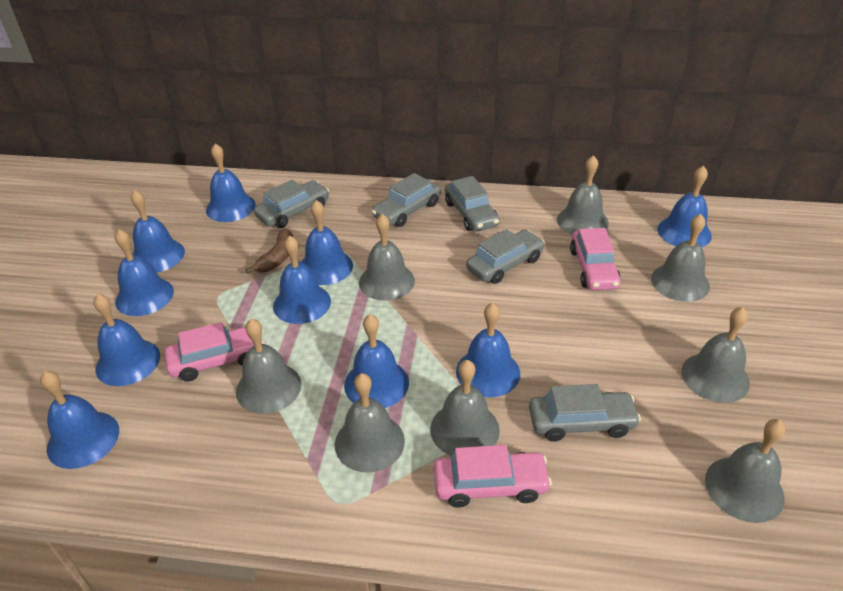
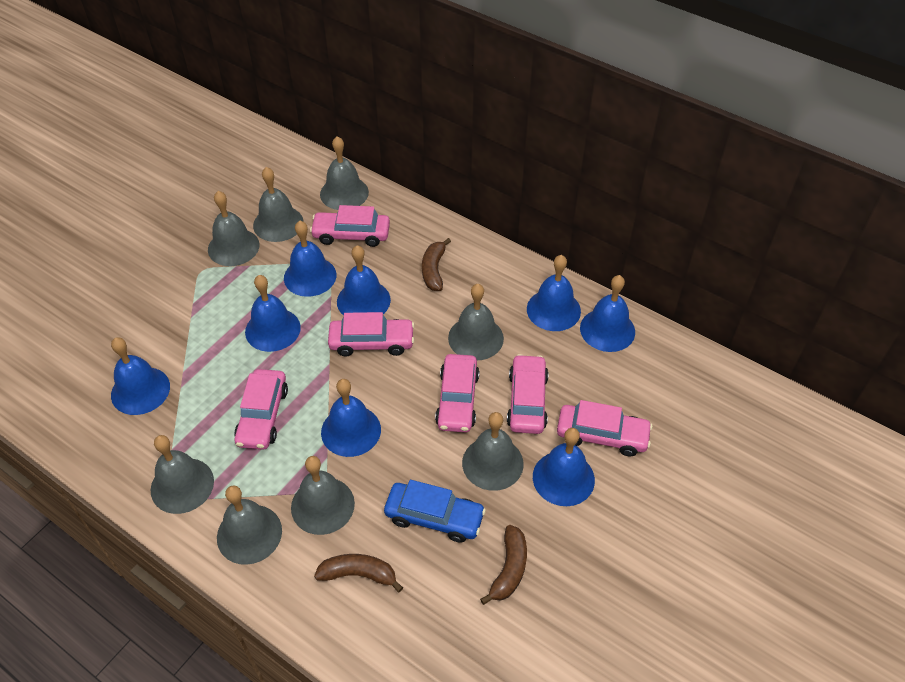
blue bell: [40,371,119,469] [93,294,160,386] [115,229,174,316] [131,190,185,273] [206,144,256,222] [273,236,331,324] [301,200,353,285] [344,314,409,408] [456,303,520,397] [657,166,712,247] = 10 -> [111,337,170,415] [245,275,301,352] [284,221,337,297] [321,379,381,457] [337,245,391,316] [527,255,581,331] [533,428,595,506] [580,275,635,352] = 8
blue car: none = 0 -> [384,480,486,543] = 1
brown banana: [246,229,293,274] = 1 -> [314,554,403,592] [422,238,451,291] [480,525,527,605] = 3
grey car: [254,180,329,228] [371,173,441,227] [445,176,500,231] [466,229,545,284] [529,384,641,442] = 5 -> none = 0
pink car: [165,322,265,382] [434,445,552,508] [570,228,621,290] = 3 -> [234,369,288,450] [310,205,390,247] [328,312,414,357] [435,354,480,432] [507,354,549,434] [557,400,653,457] = 6

